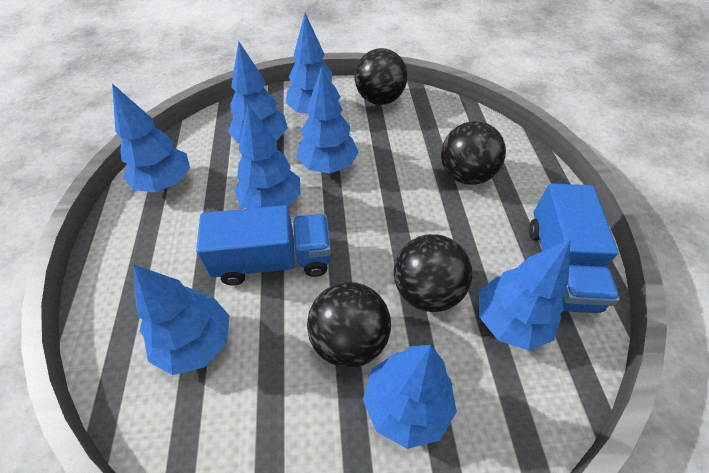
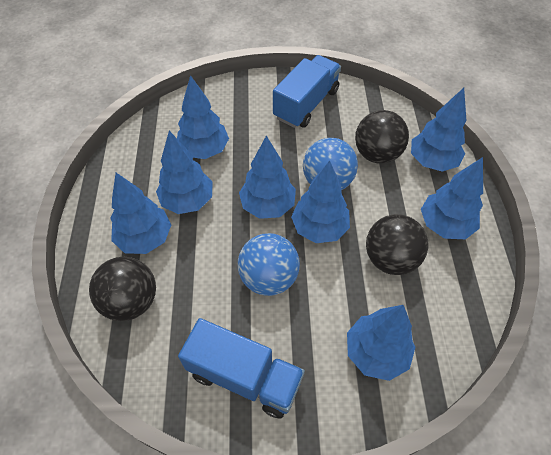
black ball: [307,282,391,368] [355,48,407,105] [394,234,472,312] [441,121,506,185] = 4 -> [89,257,156,321] [355,110,409,164] [366,214,429,275] = 3
blue ball: none = 0 -> [238,233,300,296] [303,138,358,190] = 2

